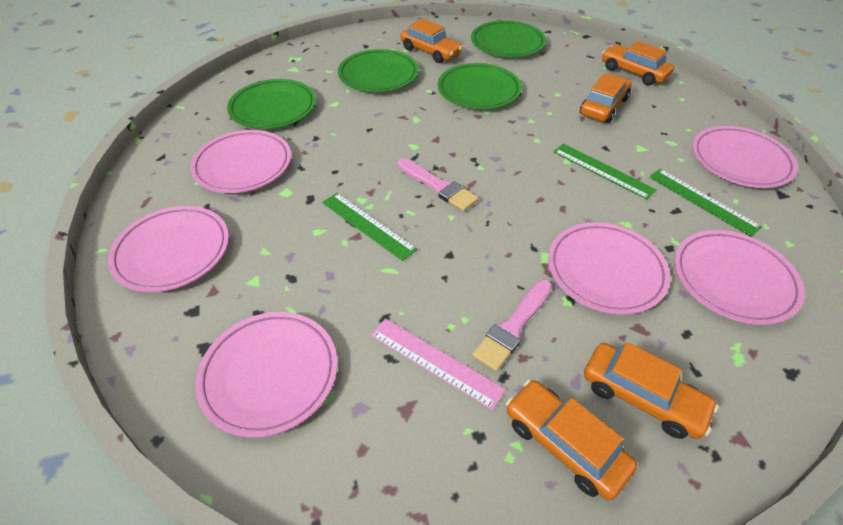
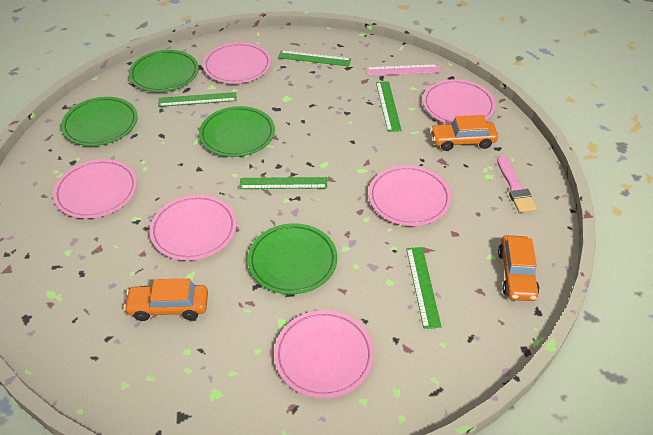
green ruler: [322,193,417,261] [553,144,657,200] [649,169,762,237] = 3 -> [158,92,237,107] [239,177,327,189] [278,50,351,66] [376,81,402,132] [406,247,441,329] = 5
orange car: [400,18,463,63] [506,380,637,500] [580,73,632,123] [584,342,719,439] [602,41,674,85] = 5 -> [124,278,208,321] [430,115,498,151] [498,235,539,301] = 3
pink brush: [398,158,479,211] [472,280,552,372] = 2 -> [497,155,537,213] = 1

